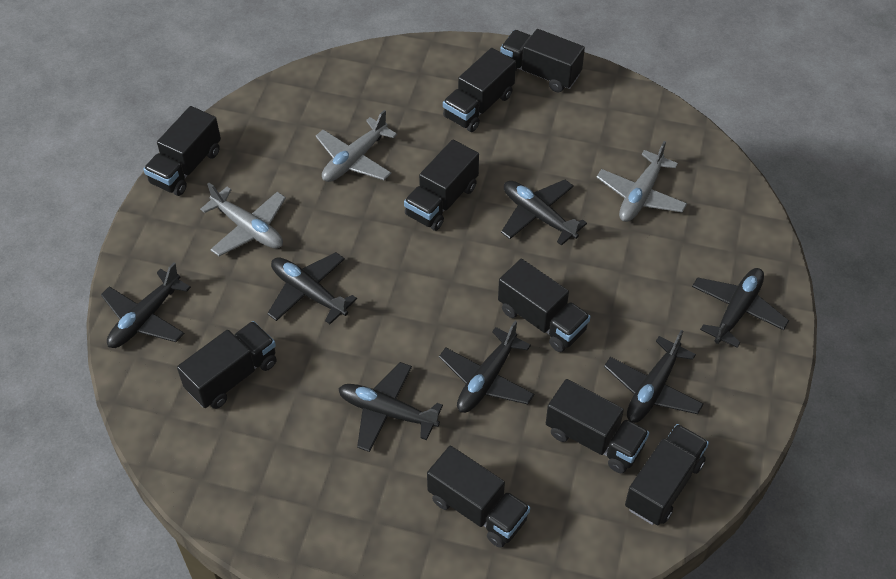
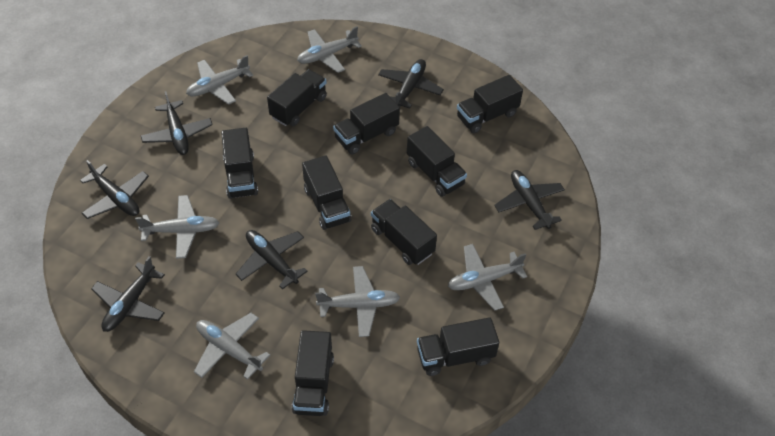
black plane: [101,262,191,348] [267,252,357,324] [338,362,443,452] [439,321,534,413] [501,180,587,246] [604,330,704,423] [692,268,789,348] = 7 -> [80,160,149,219] [91,256,165,332] [141,91,213,155] [236,230,308,289] [378,59,444,109] [494,170,565,230] = 6
grey plane: [200,183,286,256] [315,110,397,182] [596,141,687,222] = 3 -> [135,195,220,259] [186,55,253,105] [194,313,270,380] [297,26,362,73] [315,266,400,337] [448,244,527,311] = 6

